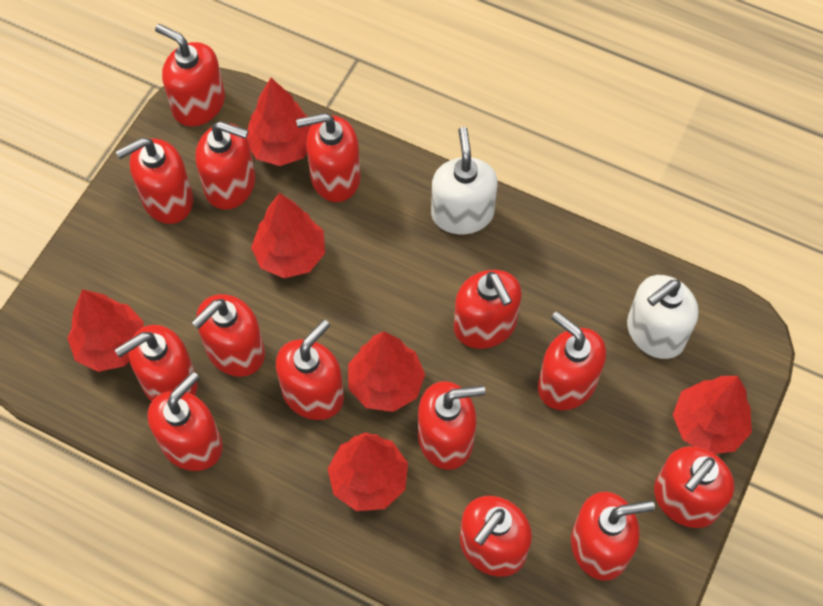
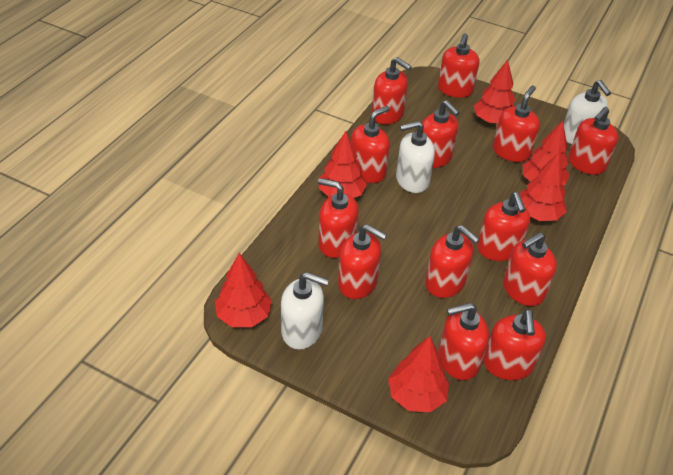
red soap dispenser: [115,325,198,402] [116,138,193,224] [148,372,223,471] [155,24,225,126] [191,294,265,377] [195,121,256,210] [276,319,344,420] [296,113,361,202] [418,381,485,470] [454,270,522,349] [460,496,532,577] [538,312,606,410] [571,492,655,581] [654,446,734,528] = 14 -> [318,178,359,258] [338,224,387,299] [351,106,390,183] [372,57,412,124] [422,100,459,168] [425,225,480,298] [438,34,479,98] [438,303,489,380] [477,192,530,261] [483,309,546,380] [493,85,540,162] [503,232,557,306] [568,107,618,175] = 13
white soap dispenser: [431,127,498,234] [627,275,698,359] = 2 -> [281,272,329,349] [396,121,435,193] [563,80,611,144] = 3

